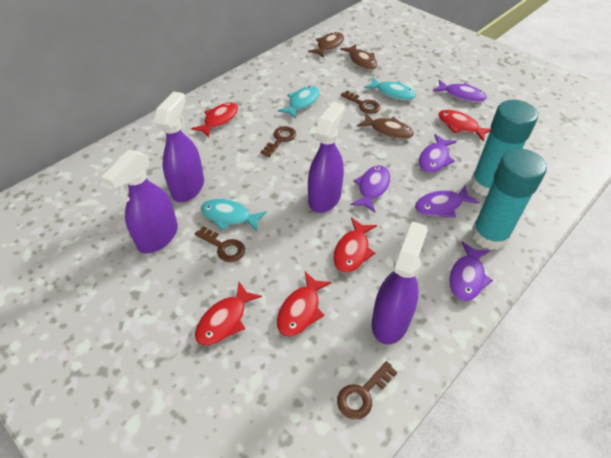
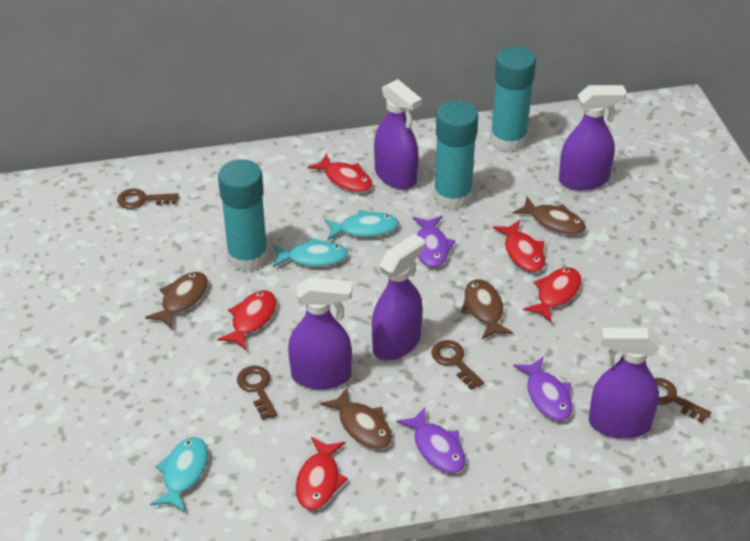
brown fish: [308,32,344,58] [340,44,377,70] [357,113,414,139] = 3 -> [145,272,208,329] [320,388,392,449] [461,279,513,339] [513,197,586,235] = 4
purple fish: [350,165,390,212] [415,186,479,218] [419,134,457,173] [433,80,487,102] [449,241,493,301] = 5 -> [396,407,465,474] [413,216,455,268] [513,356,572,421] = 3
purple spray bottle: [102,150,178,254] [154,91,204,202] [308,102,345,213] [372,221,428,345] = 4 -> [288,277,352,390] [372,233,425,360] [374,79,422,189] [559,85,627,190] [589,328,659,439] = 5
turquoise glue stick: [470,100,538,197] [471,148,547,250] = 2 -> [218,159,268,271] [434,101,478,209] [490,46,536,152] = 3

